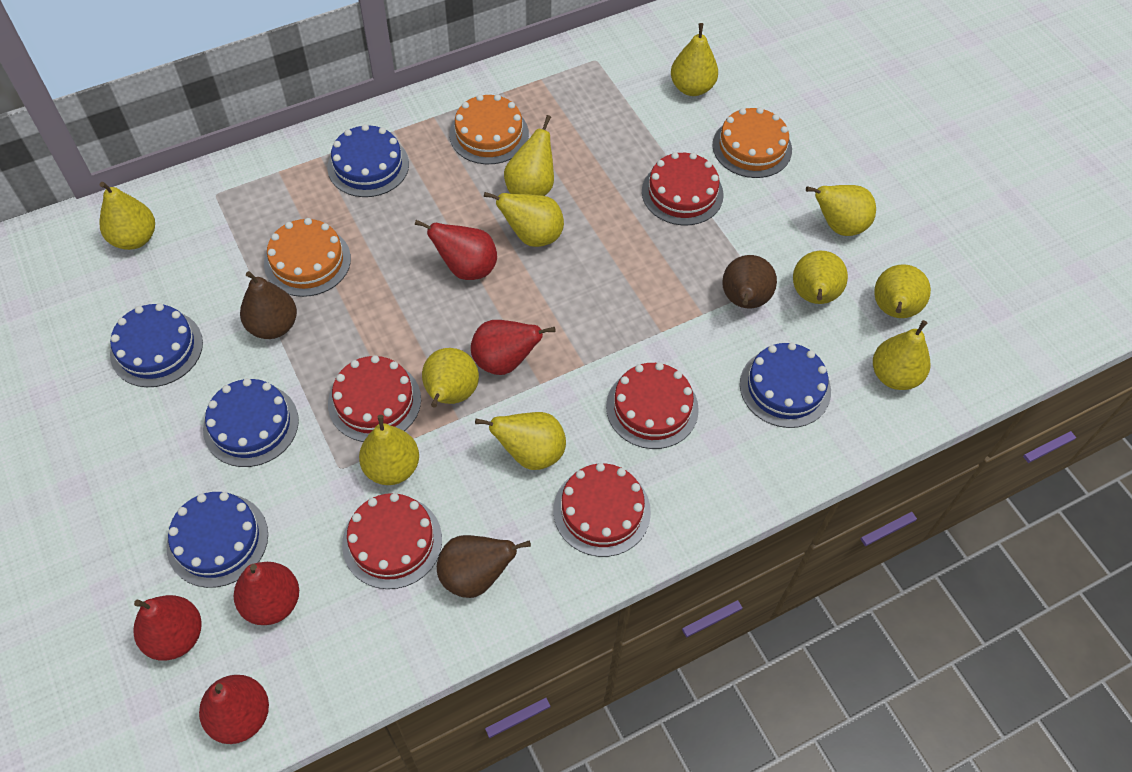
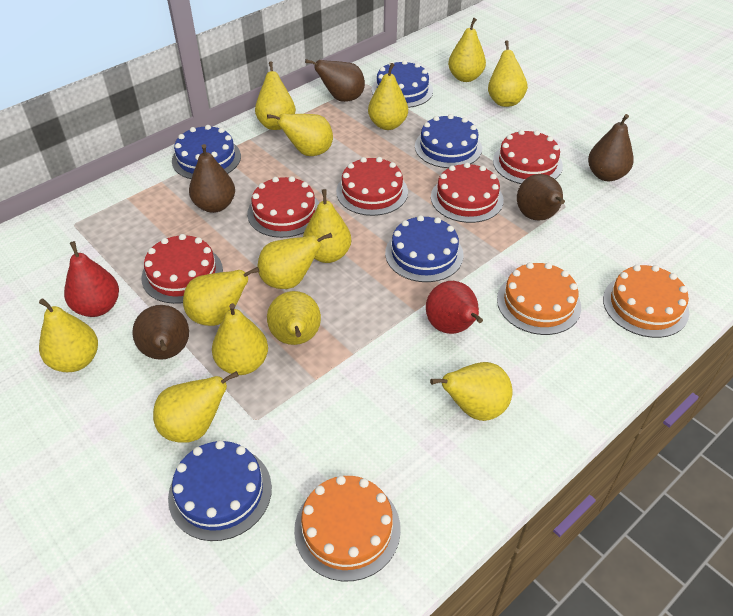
brown pear: [240,271,297,339] [437,535,531,598] [722,255,777,309] = 3 -> [132,305,189,360] [189,144,235,213] [305,59,365,102] [517,174,565,220] [588,114,634,181] = 5
red pear: [133,595,202,661] [199,675,269,744] [234,562,299,625] [415,220,497,280] [471,320,555,375] = 5 -> [64,241,119,317] [426,281,483,334] = 2
yellow pear: [99,182,155,250] [359,415,419,485] [422,348,479,408] [475,412,566,470] [484,192,564,247] [504,115,554,196] [671,23,718,96] [793,251,848,304] [806,185,876,236] [873,320,930,390] [874,264,931,318] = 11 -> [39,299,98,372] [153,371,239,443] [183,267,259,326] [212,303,268,375] [255,61,296,130] [258,233,332,289] [267,114,333,156] [267,291,321,345] [303,189,351,263] [368,63,408,130] [430,362,513,421] [448,18,486,82] [488,40,528,107] = 13

